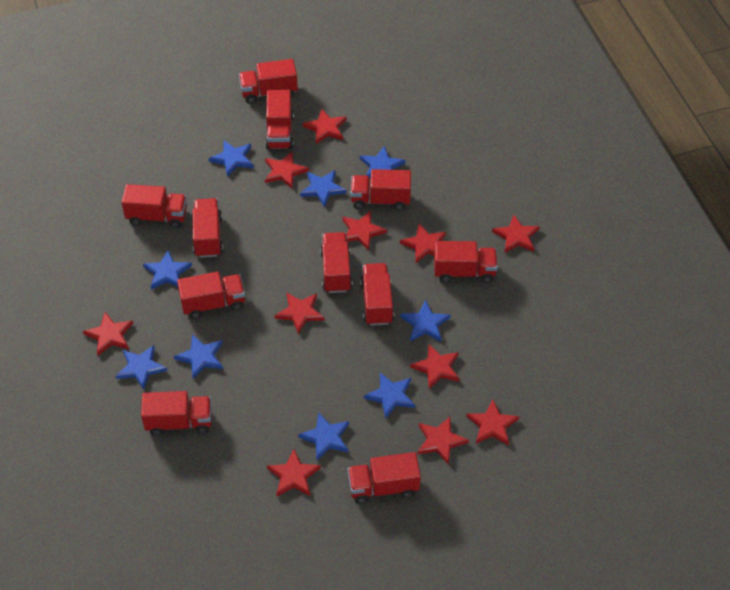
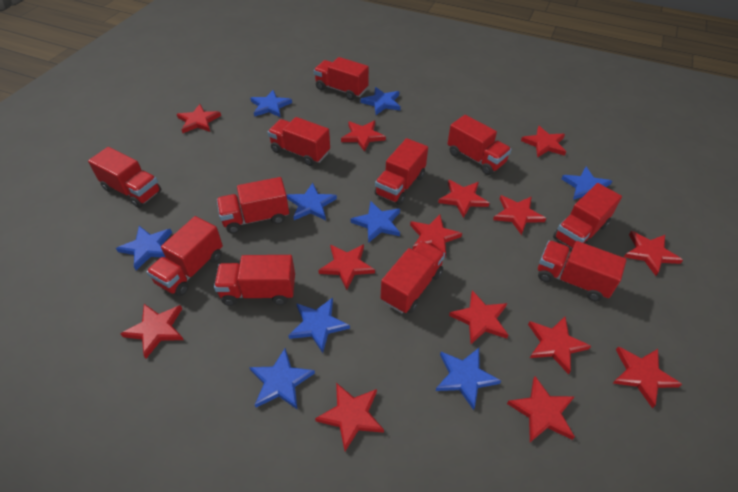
red star: [83,312,133,356] [265,152,309,188] [267,449,321,496] [274,292,325,334] [302,108,347,144] [342,210,387,250] [400,224,446,263] [410,344,460,389] [417,416,469,465] [466,400,519,446] [492,215,540,253] = 11 -> [120,304,184,358] [177,104,221,133] [315,383,384,451] [318,244,375,290] [341,121,386,152] [410,215,462,257] [438,180,489,218] [449,290,509,344] [493,195,546,235] [507,376,575,442] [521,126,566,158] [528,317,591,374] [613,346,682,408] [624,231,683,276] = 14

